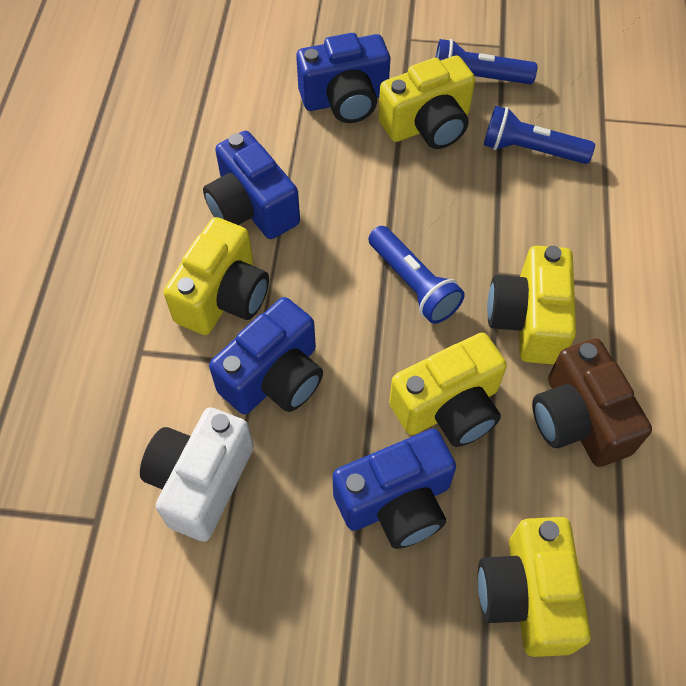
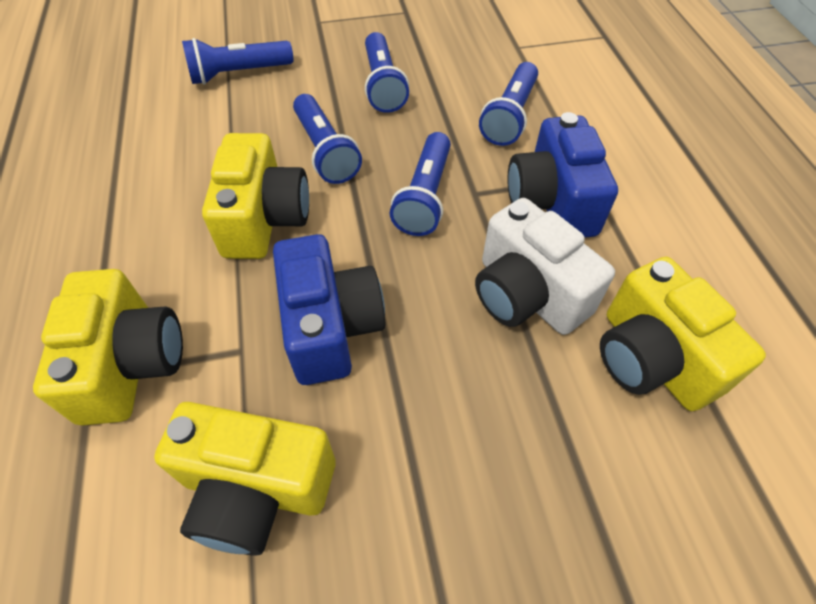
blue camera: [203,131,300,239] [209,297,323,414] [296,33,390,123] [333,429,456,549] = 4 -> [273,234,385,385] [507,112,618,238] = 2
blue flashlight: [368,226,465,324] [435,39,537,84] [484,106,595,164] = 3 -> [182,38,294,85] [293,94,362,184] [365,32,409,113] [390,132,451,236] [479,62,538,146] = 5
brown camera: [532,338,652,467] = 1 -> none = 0
yellow camera: [163,217,269,335] [378,56,475,149] [389,333,507,447] [478,517,591,657] [487,246,576,364] = 5 -> [33,269,183,426] [154,402,335,555] [202,133,309,259] [600,257,766,411] = 4

